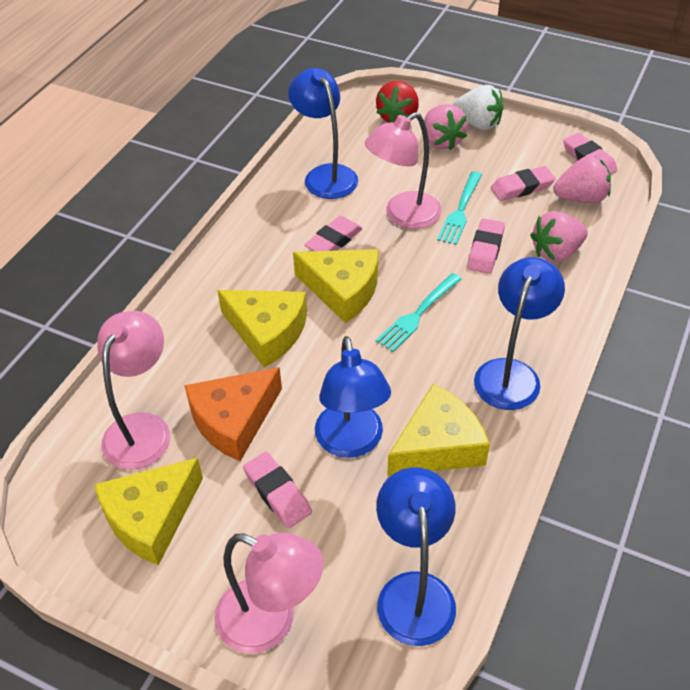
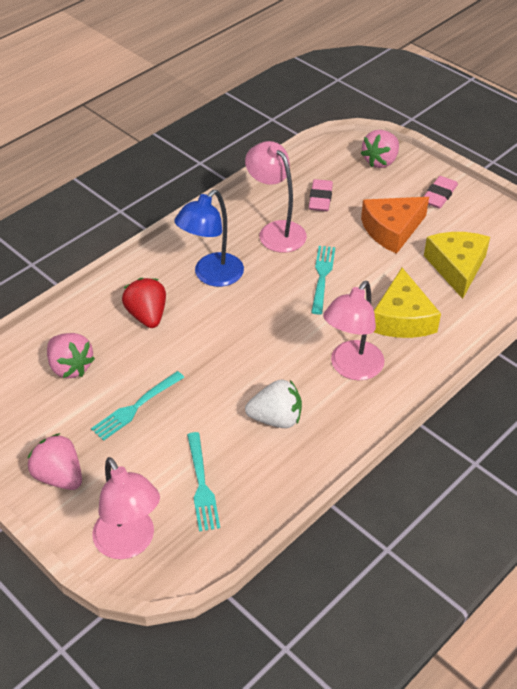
blue lamp: [288,68,358,199] [315,336,391,458] [376,467,456,646] [474,257,565,410] = 4 -> [174,190,244,287] = 1
pink eraser: [243,452,312,528] [304,216,363,251] [467,218,505,274] [491,166,556,201] [563,133,617,175] = 5 -> [309,179,333,211] [423,176,458,208] = 2
turquoise fork: [376,273,462,352] [437,171,482,245] = 2 -> [91,371,184,441] [187,432,220,532] [311,246,335,315] = 3
yellow cheese: [94,458,203,565] [217,290,307,368] [293,249,378,323] [387,384,490,476] = 4 -> [374,268,441,338] [424,232,490,299] = 2

